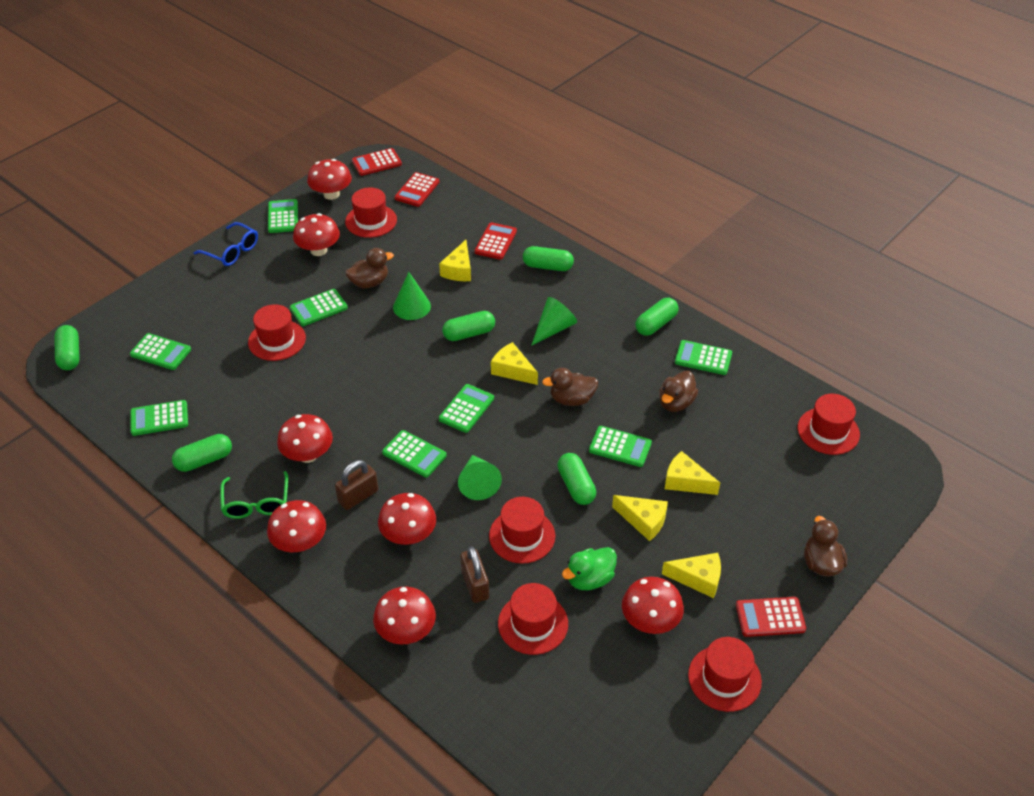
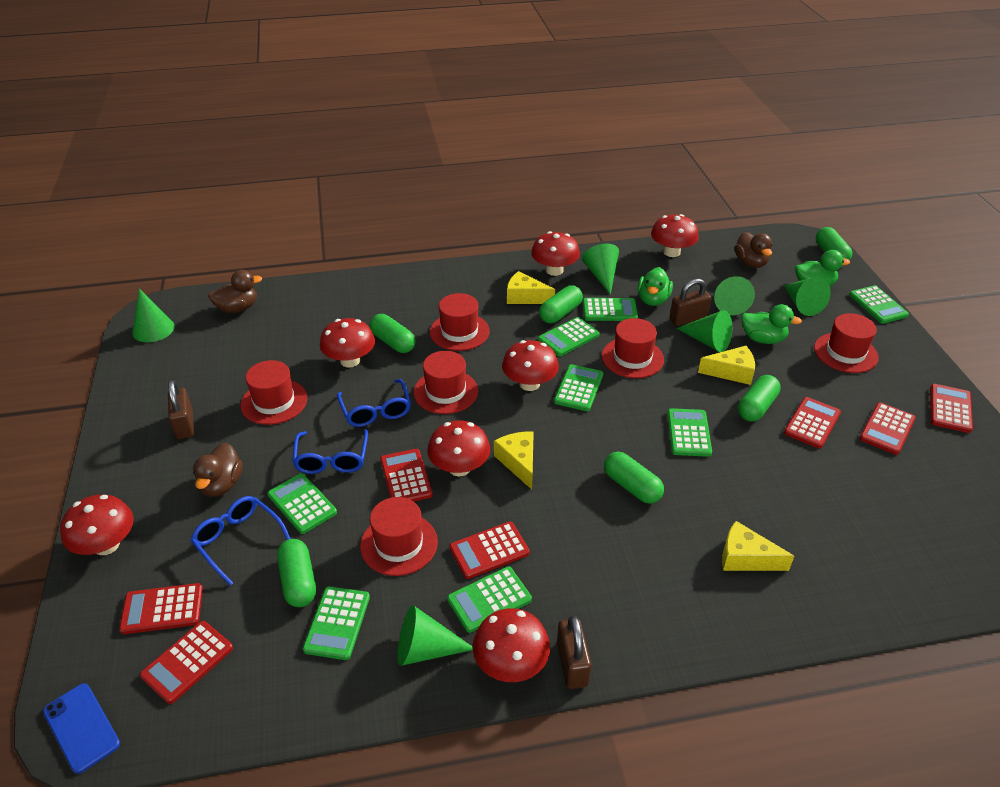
blue glasses: [194,222,258,266] = 1 -> [190,496,291,586] [292,429,368,474] [337,379,411,427] = 3
blue phone: none = 0 -> [43,683,120,774] = 1
brown duck: [345,248,394,288] [542,368,598,406] [659,371,698,412] [804,516,847,576] = 4 -> [193,442,243,497] [208,270,262,313] [734,232,773,268] = 3
brown padlock: [335,460,378,510] [460,546,489,603] = 2 -> [168,380,194,439] [557,615,591,689] [669,279,711,326] = 3
green cone: [393,272,431,320] [458,455,502,500] [531,297,577,346] = 3 -> [132,288,175,342] [397,605,473,666] [582,244,619,295] [676,310,732,352] [714,276,755,315] [784,277,831,316] = 6
green duck: [562,547,617,590] = 1 -> [637,267,673,306] [741,304,802,344] [795,250,850,286] = 3
green glasses: [220,471,288,519] = 1 -> none = 0
red calculator: [352,148,402,176] [394,172,439,207] [474,222,517,260] [736,597,806,637] = 4 -> [119,583,203,634] [140,621,233,704] [380,449,433,501] [449,522,530,579] [784,397,841,448] [859,402,916,455] [930,384,973,433] = 7
yellow cheese: [439,240,471,281] [491,342,538,385] [612,495,668,541] [662,553,721,598] [665,451,720,495] = 5 -> [494,431,534,490] [507,271,555,304] [698,346,755,385] [722,521,794,571] = 4

